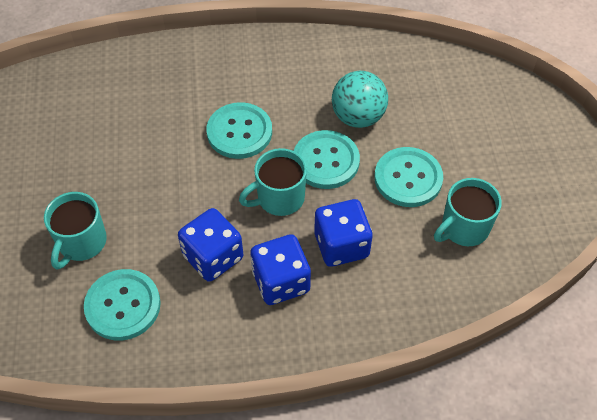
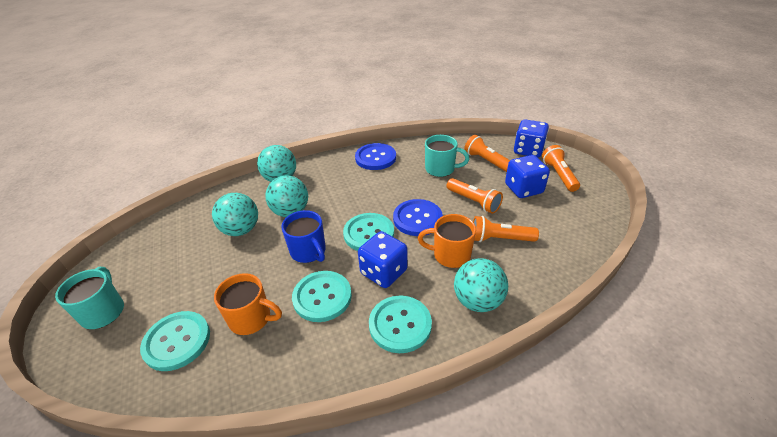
blue button: none = 0 -> [355,143,396,170] [393,199,443,236] = 2
blue mug: none = 0 -> [281,210,326,263] = 1
orange flashlight: none = 0 -> [447,178,503,214] [464,135,510,172] [473,216,539,242] [542,145,580,192] = 4
orange mug: none = 0 -> [214,273,282,335] [418,214,476,268] = 2
turquoise ball: [332,71,388,128] = 1 -> [212,193,258,236] [257,145,296,182] [265,175,308,217] [454,258,508,312] = 4
turquoise mug: [44,192,107,270] [239,148,307,216] [434,178,502,246] = 3 -> [55,267,124,329] [425,135,469,177] = 2

